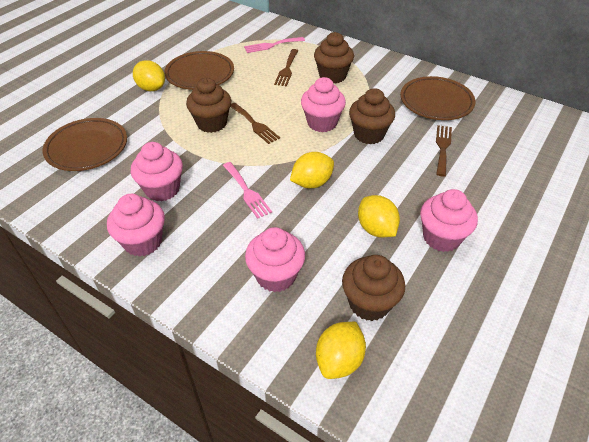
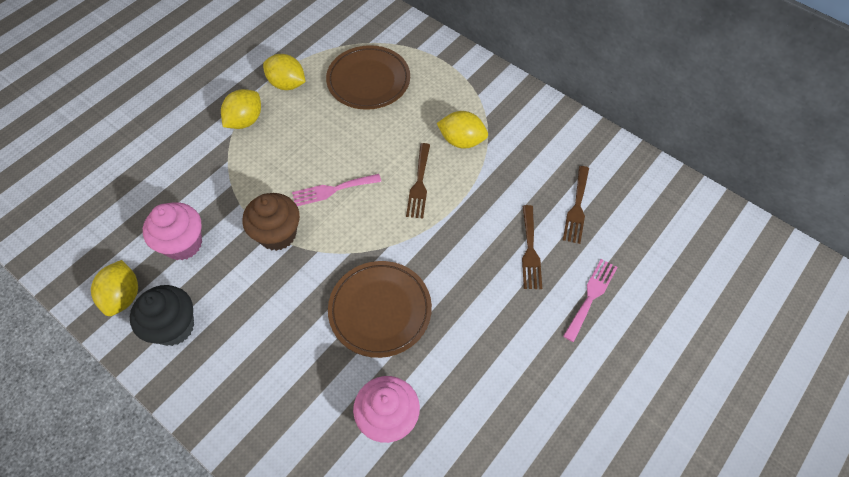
black cupcake: none = 0 -> [130,285,194,346] = 1
brown cupcake: [186,78,231,133] [314,32,354,83] [342,255,405,321] [349,88,395,144] = 4 -> [242,193,300,251] = 1
brown plate: [43,118,127,171] [164,51,234,90] [400,76,476,120] = 3 -> [326,45,410,110] [328,261,432,358] = 2
pink cupcake: [107,194,165,257] [131,142,183,202] [245,227,305,292] [301,77,346,132] [420,189,478,252] = 5 -> [143,202,202,260] [353,376,420,443] = 2

